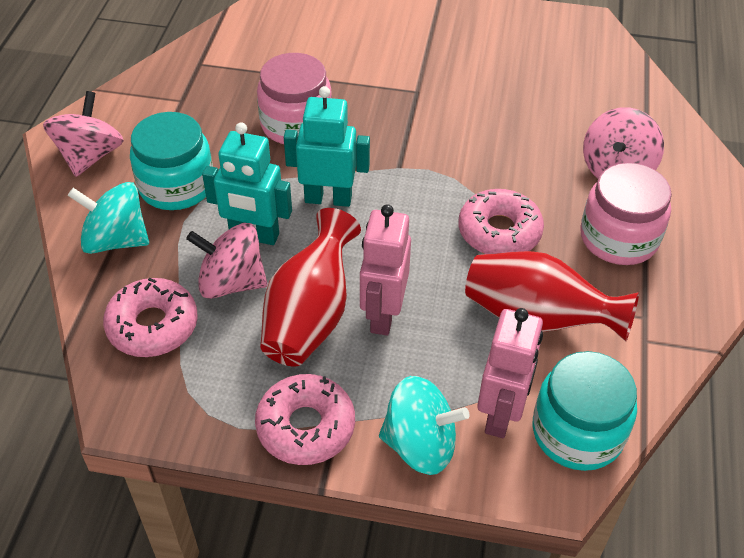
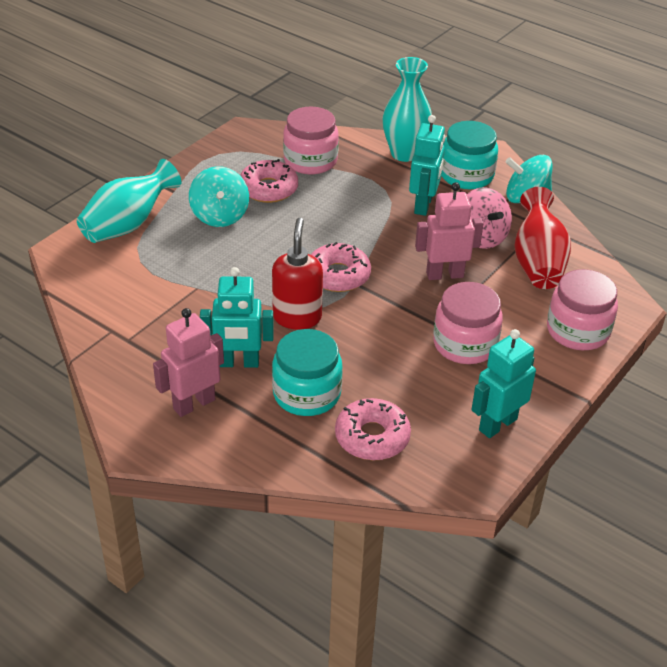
pink jar: [257,53,332,144] [580,163,672,265] = 2 -> [283,106,339,174] [433,282,503,364] [547,269,618,350] = 3
pink spinning top: [43,91,124,177] [186,223,267,299] [583,107,664,178] = 3 -> [467,187,512,249] = 1
red soap dispenser: none = 0 -> [272,218,323,329] = 1
red vase: [260,208,361,366] [465,251,639,342] = 2 -> [514,187,571,289] = 1
turquoise robot: [202,122,292,245] [284,86,370,207] = 2 -> [200,267,274,368] [409,115,445,216] [471,329,536,438] = 3
turquoise vase: none = 0 -> [77,159,181,243] [383,57,432,162] = 2

